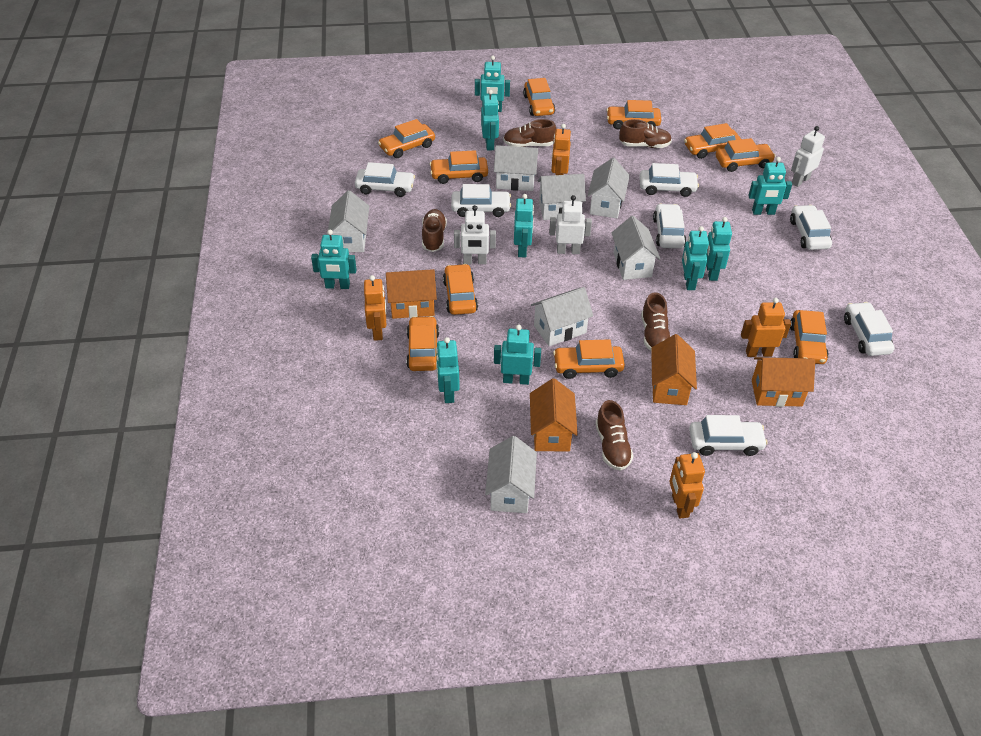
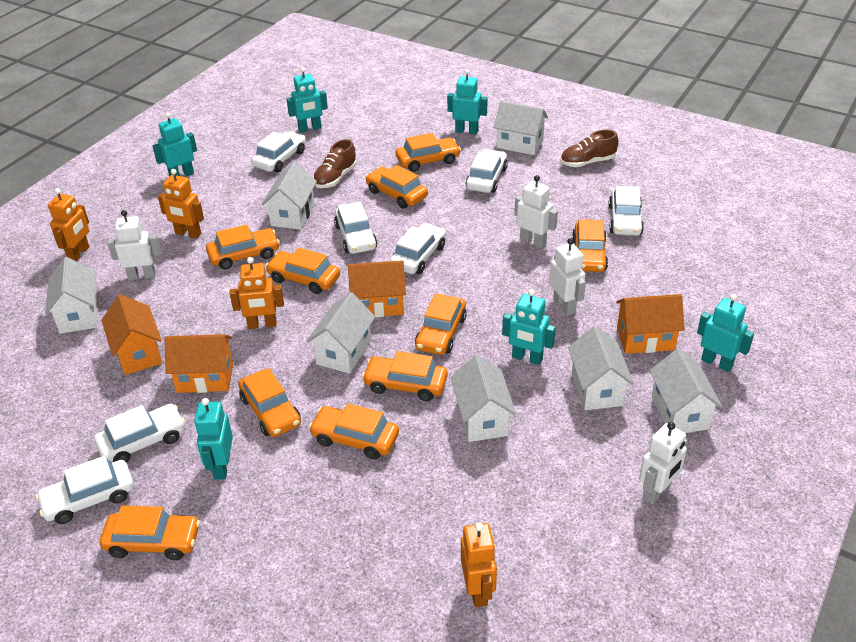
brown shoe: [422,209,447,252] [503,119,556,147] [595,400,633,471] [619,119,672,148] [641,292,670,350] = 5 -> [313,139,357,188] [561,129,619,167] = 2
turquoise robot: [311,230,357,289] [436,337,460,403] [475,56,510,112] [481,90,499,151] [494,325,541,385] [514,194,534,257] [682,226,709,290] [706,217,732,281] [749,157,792,215] = 9 -> [153,112,197,177] [194,398,233,480] [287,67,328,133] [447,69,488,135] [502,289,556,365] [697,294,754,372] = 6
white robot: [454,205,496,264] [549,195,592,254] [791,126,825,187] = 3 -> [107,210,161,280] [514,175,558,248] [549,238,586,316] [639,422,687,504] = 4

